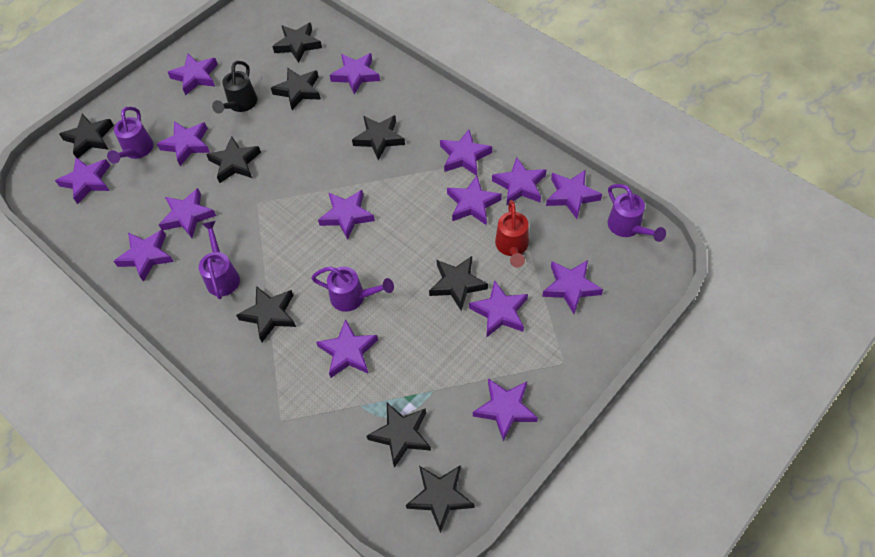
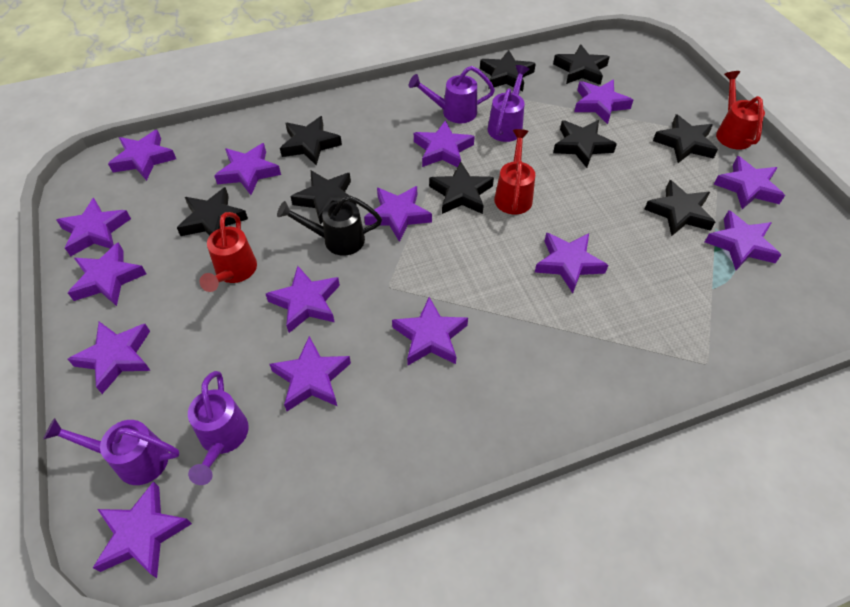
red watering can: [495,200,529,268] = 1 -> [200,212,257,292] [494,129,535,215] [716,71,765,150] = 3

